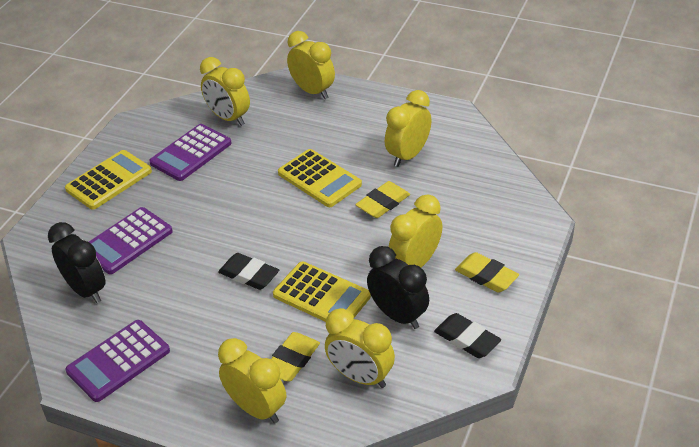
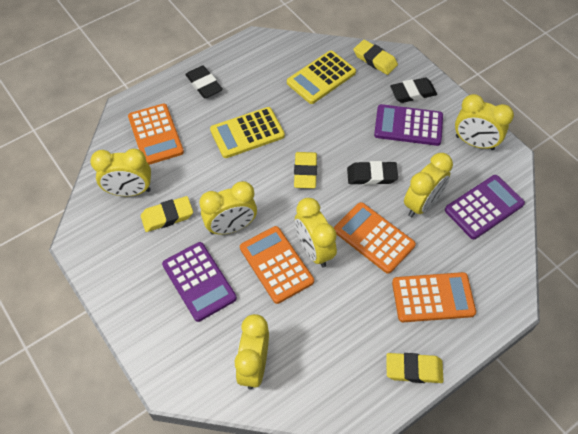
black clock: [48,222,106,303] [367,246,429,329] = 2 -> none = 0
black eraser: [218,253,279,290] [434,313,501,358] = 2 -> [185,65,223,98] [347,161,398,185] [390,78,437,103] = 3
orange calculator: none = 0 -> [128,104,184,165] [240,226,314,304] [334,202,416,274] [392,272,476,322] = 4
yellow calculator: [65,150,152,210] [273,262,371,322] [278,149,362,207] = 3 -> [210,107,285,158] [287,51,356,104] = 2
yellow eraser: [271,332,320,382] [355,181,410,218] [455,252,519,292] = 3 -> [141,196,193,232] [294,152,317,188] [353,40,398,75] [386,353,444,383] = 4

